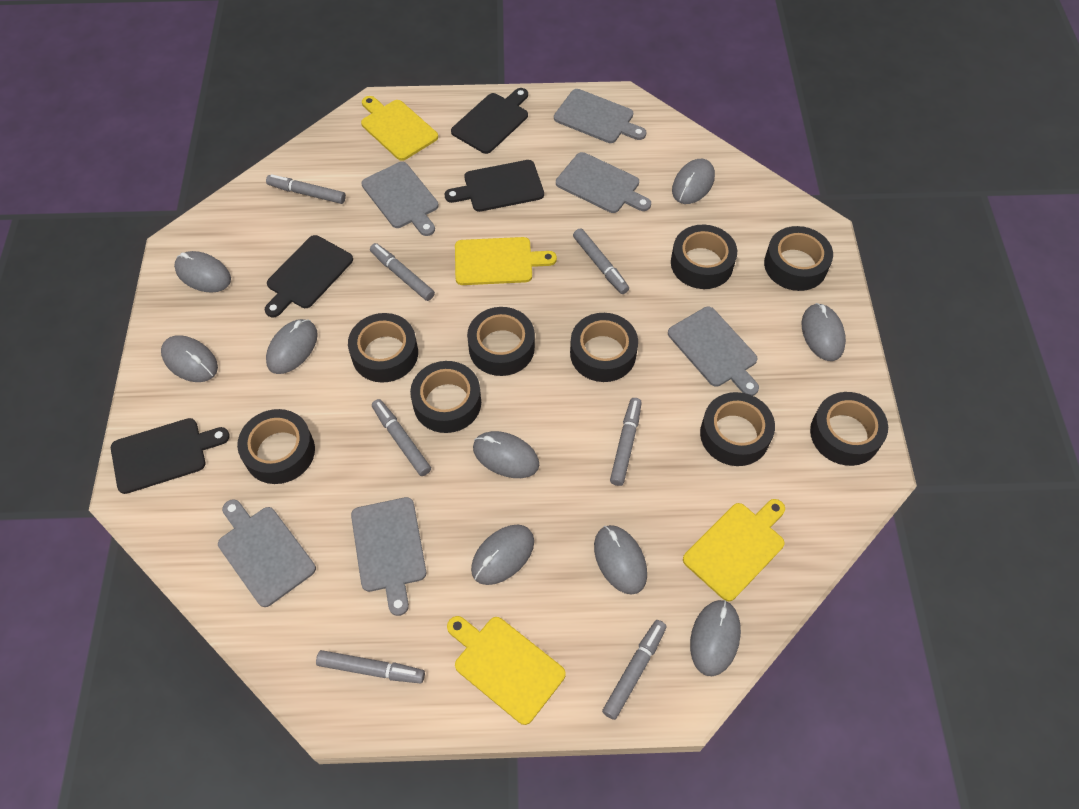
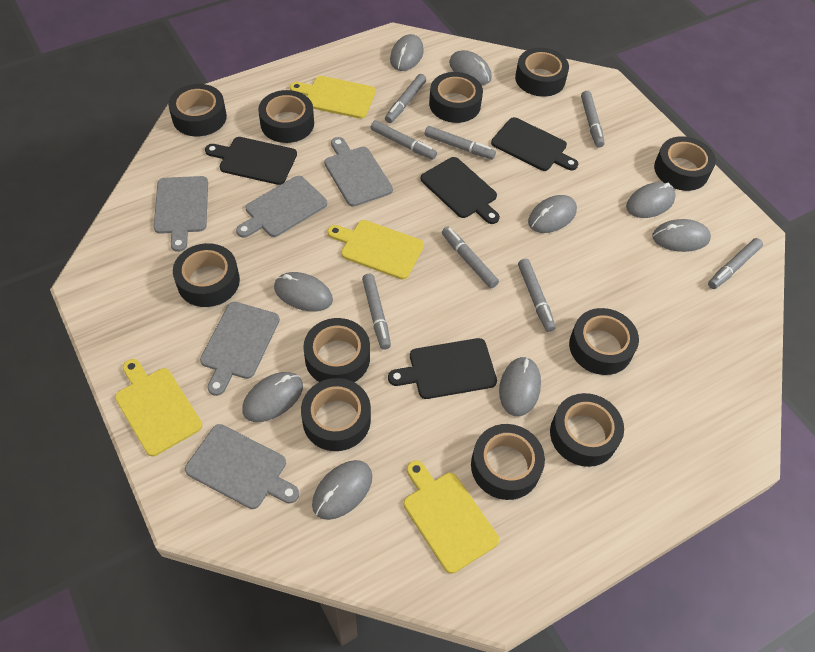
black tape: [237,409,315,484] [348,313,418,383] [410,361,481,433] [467,307,535,376] [570,313,638,382] [671,225,737,289] [700,392,775,466] [764,226,833,291] [810,392,888,466] = 9 -> [168,84,227,136] [173,243,240,307] [258,90,314,143] [301,378,371,451] [303,318,370,382] [429,72,483,123] [471,424,545,500] [515,48,569,97] [550,393,624,467] [569,308,639,375] [654,136,716,191] = 11
grey cutting board: [218,499,316,607] [351,497,426,616] [361,162,439,236] [554,89,647,143] [556,152,651,213] [668,307,759,396] = 6 -> [154,176,208,252] [185,424,299,509] [200,302,280,396] [236,176,327,238] [324,137,393,207] = 5
grey marker: [266,174,346,204] [316,650,425,684] [370,243,435,301] [372,399,431,476] [573,228,629,294] [602,620,667,720] [610,398,642,486] = 7 -> [362,274,391,350] [370,120,437,160] [385,74,426,123] [425,126,496,159] [442,227,499,288] [518,259,556,332] [581,91,605,148] [708,238,763,289] = 8

